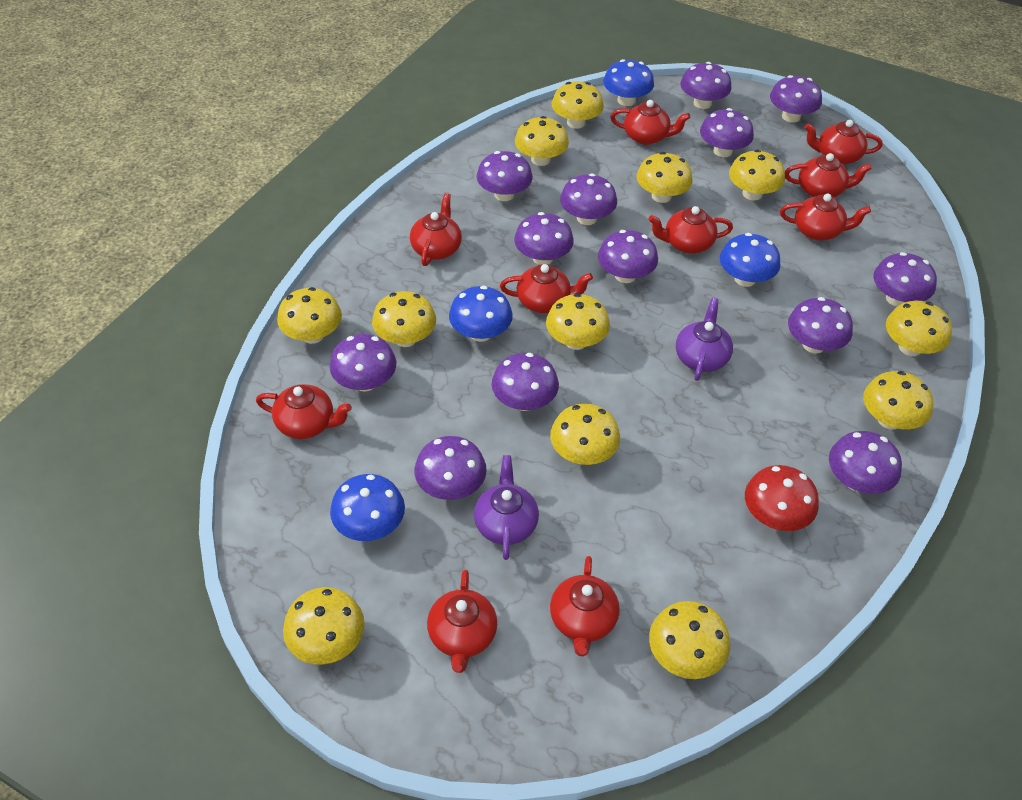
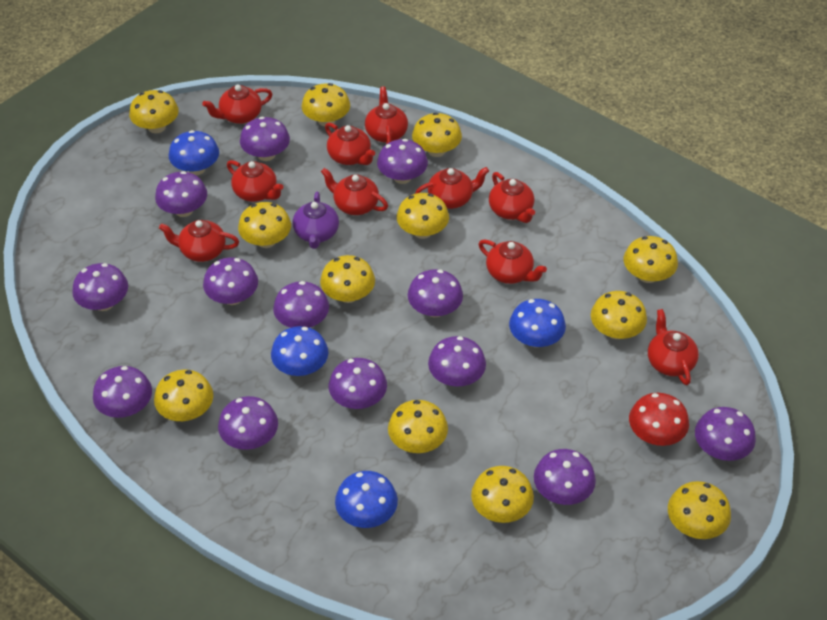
purple teapot: [474,455,539,560] [676,298,733,381] = 2 -> [293,192,339,249] = 1

